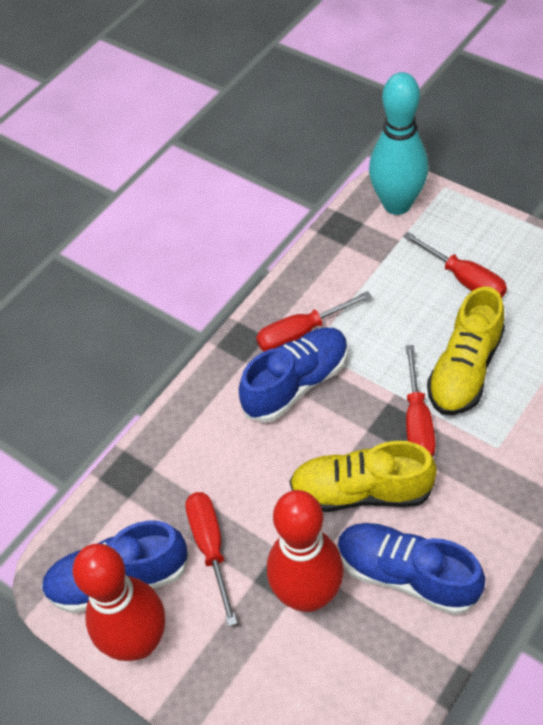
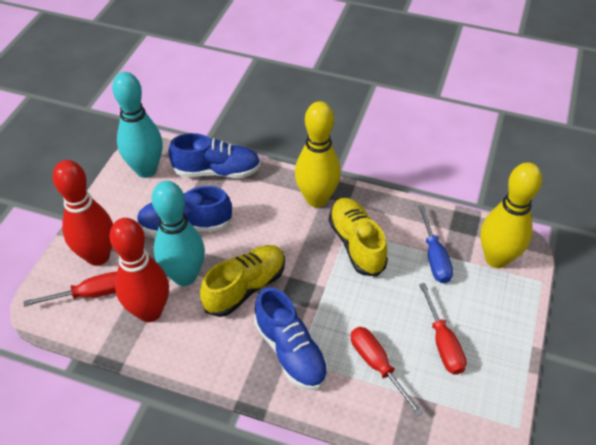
blue screwdriver: none = 0 -> [418,205,453,283] = 1
red screwdriver: [185,492,237,626] [256,291,372,351] [403,232,507,298] [405,345,436,457] = 4 -> [23,272,117,307] [351,327,424,416] [419,283,466,375] = 3
turquoise bowling pin: [369,72,428,215] = 1 -> [112,72,163,178] [152,181,205,286] = 2
yellow bowling pin: none = 0 -> [295,101,341,207] [481,162,542,268] = 2

